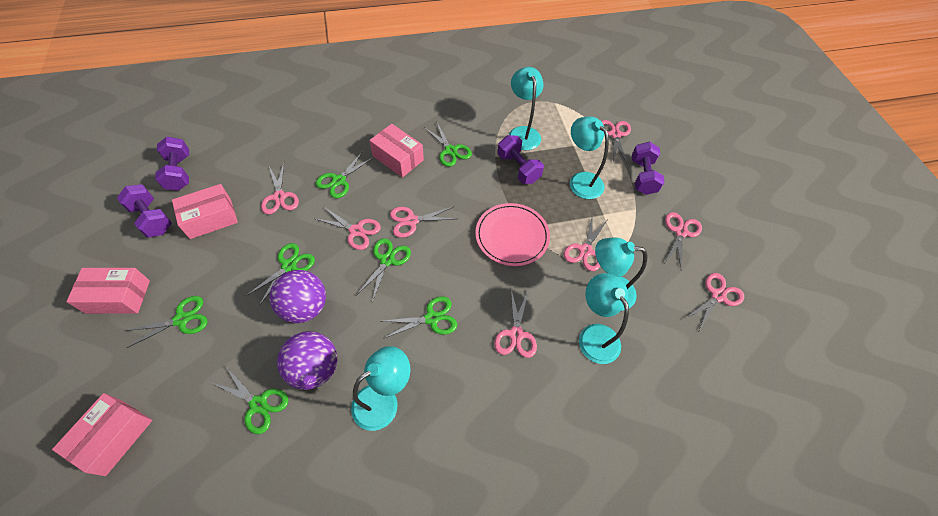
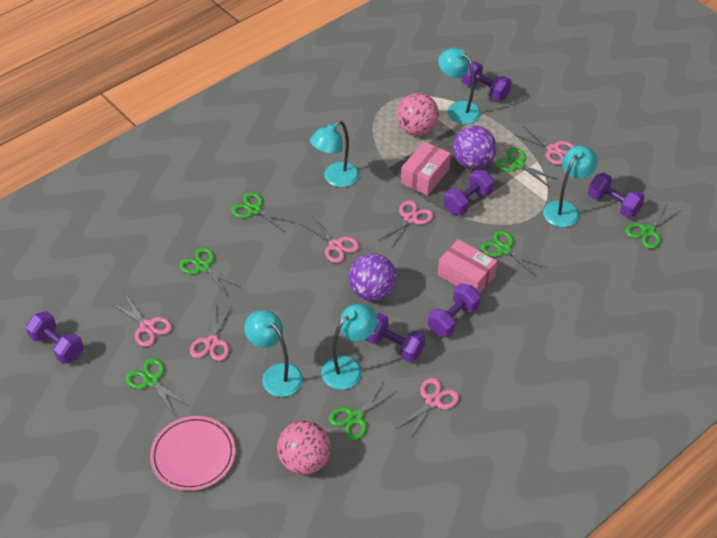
pink ball: none = 0 -> [277,421,331,475] [397,93,439,136] = 2
pink box: [52,393,152,476] [66,268,150,314] [172,184,238,239] [369,124,424,177] = 4 -> [401,141,451,195] [438,239,497,294] = 2
pink scissors: [261,163,299,214] [313,206,381,250] [390,207,455,238] [494,289,537,358] [564,214,607,271] [601,120,631,165] [665,212,702,268] [684,273,744,331] = 8 -> [111,294,172,347] [190,303,232,361] [301,215,359,263] [378,200,434,249] [395,378,459,439] [515,126,574,165] = 6
purple dumbbell: [117,184,172,237] [155,137,189,191] [497,135,544,184] [632,142,665,195] = 4 -> [26,311,84,364] [365,313,425,363] [428,284,481,337] [444,170,494,216] [461,62,512,101] [588,173,645,218] = 6

